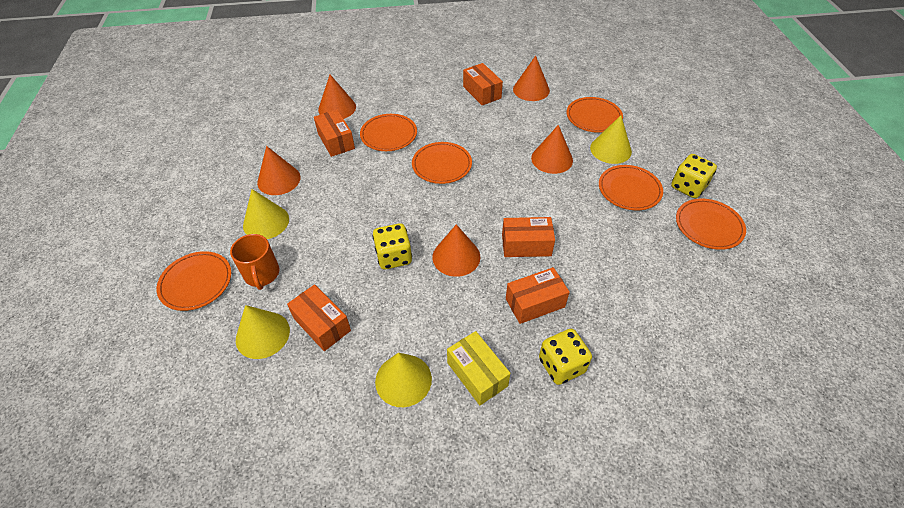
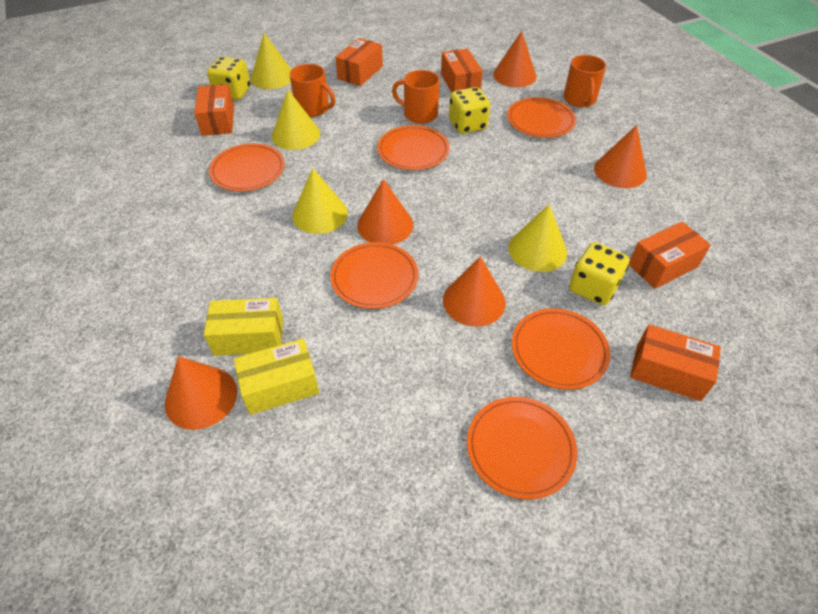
orange mug: [230,234,279,290] = 1 -> [289,64,335,117] [392,70,440,124] [563,55,606,107] = 3
yellow box: [447,331,510,405] = 1 -> [204,298,283,356] [234,339,319,415] = 2

